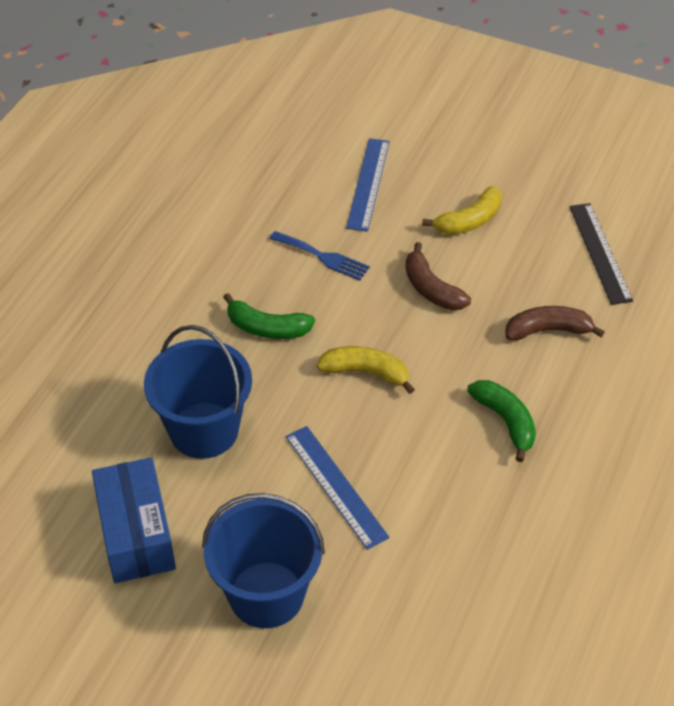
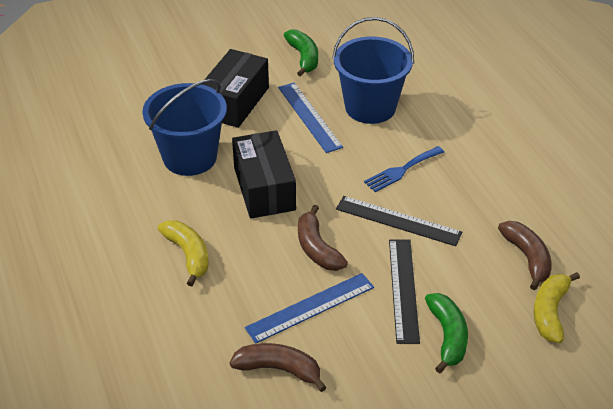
black box: none = 0 -> [201,49,269,128] [232,130,296,219] = 2
black ruler: [569,203,633,305] = 1 -> [336,196,462,246] [389,239,420,344] = 2
blue box: [92,457,176,583] = 1 -> none = 0
brown banana: [405,242,471,310] [505,306,605,340] = 2 -> [230,343,327,392] [298,205,348,271] [498,221,552,290] = 3

